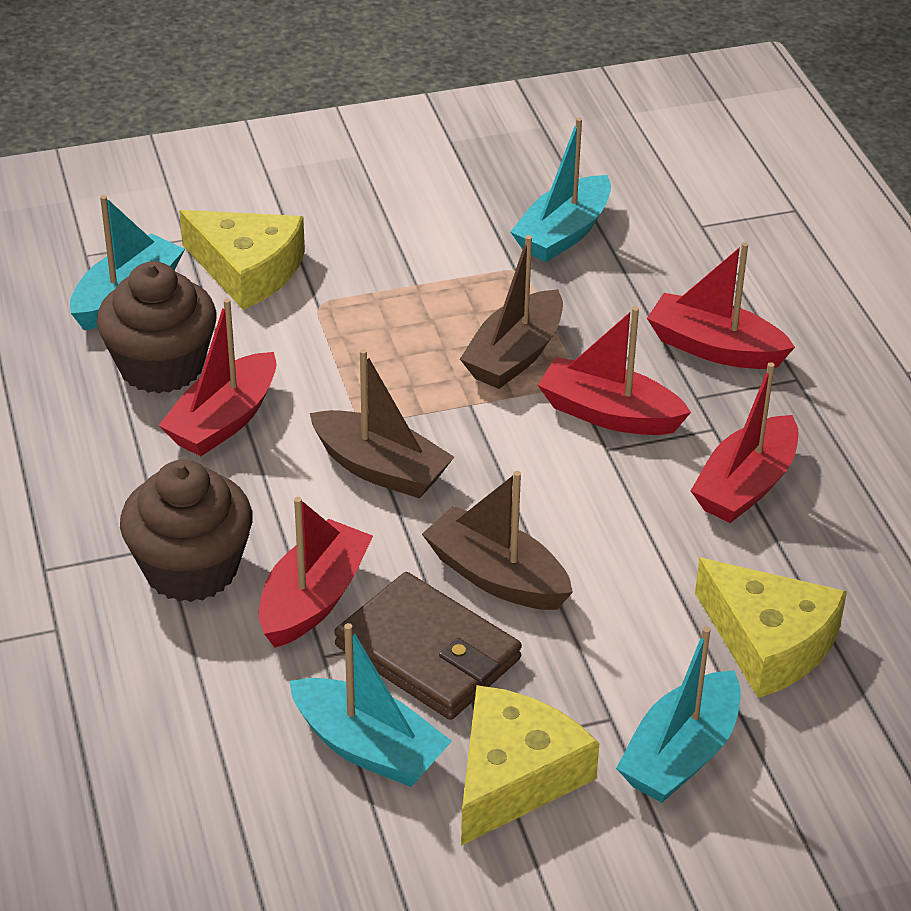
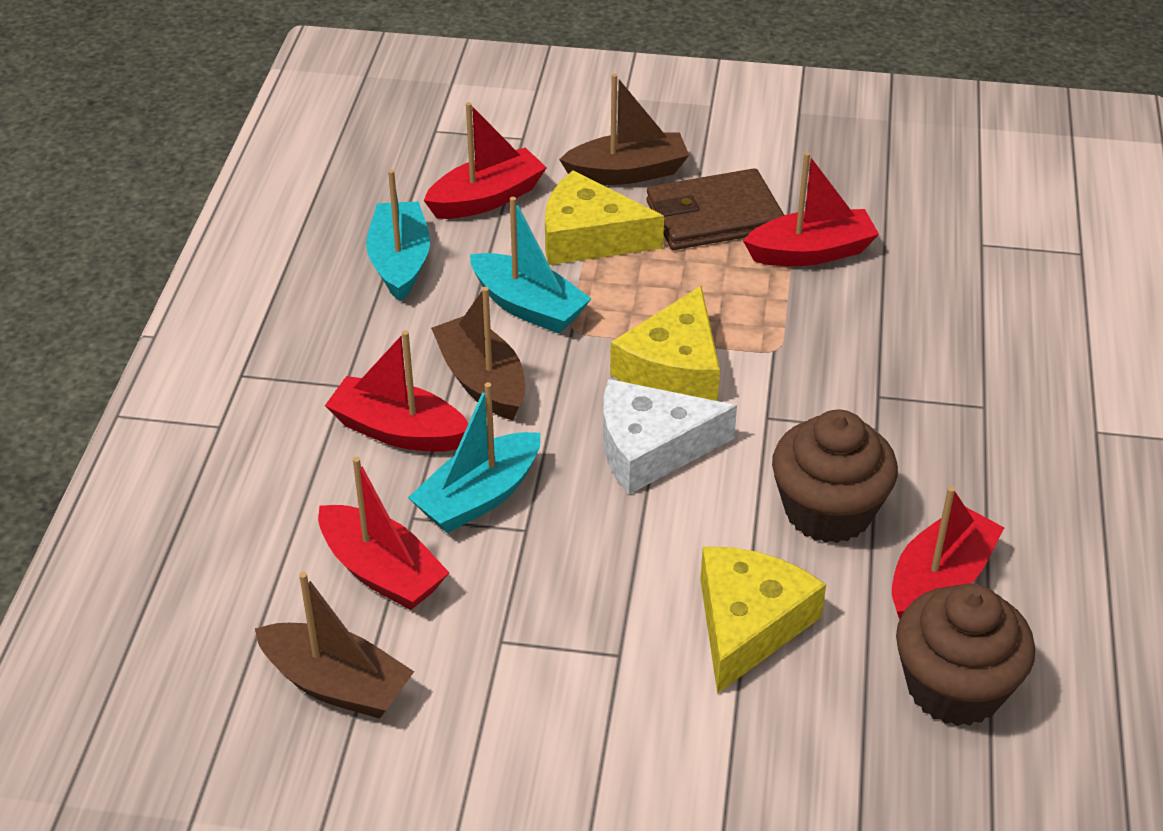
turquoise boat: [70,195,185,330] [289,623,452,787] [511,117,611,262] [616,626,741,803] = 4 -> [366,169,430,302] [408,382,541,533] [470,197,592,334] = 3
white cheese: none = 0 -> [603,379,737,494] = 1

